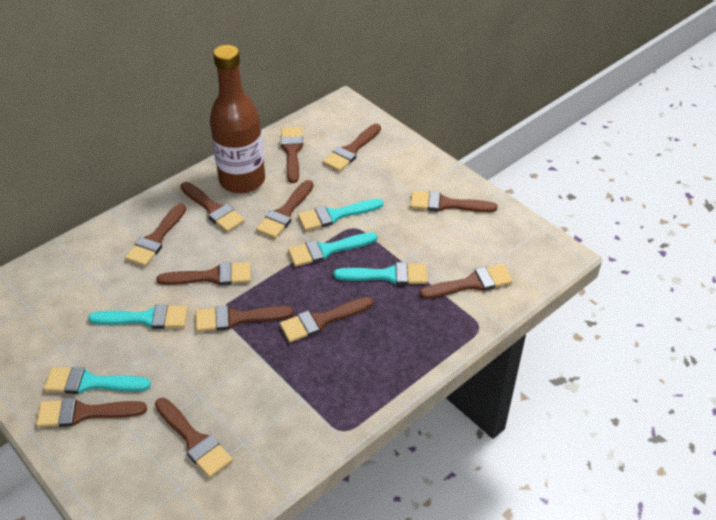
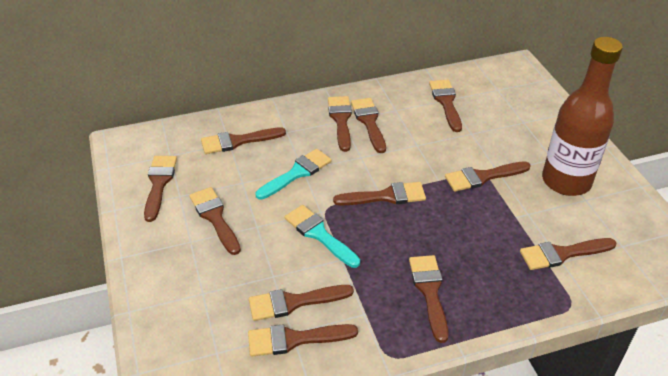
turquoise brush: [44,367,151,394] [88,304,188,329] [288,232,377,267] [298,198,384,231] [334,262,427,285] = 5 -> [256,149,332,200] [284,205,360,268] = 2

